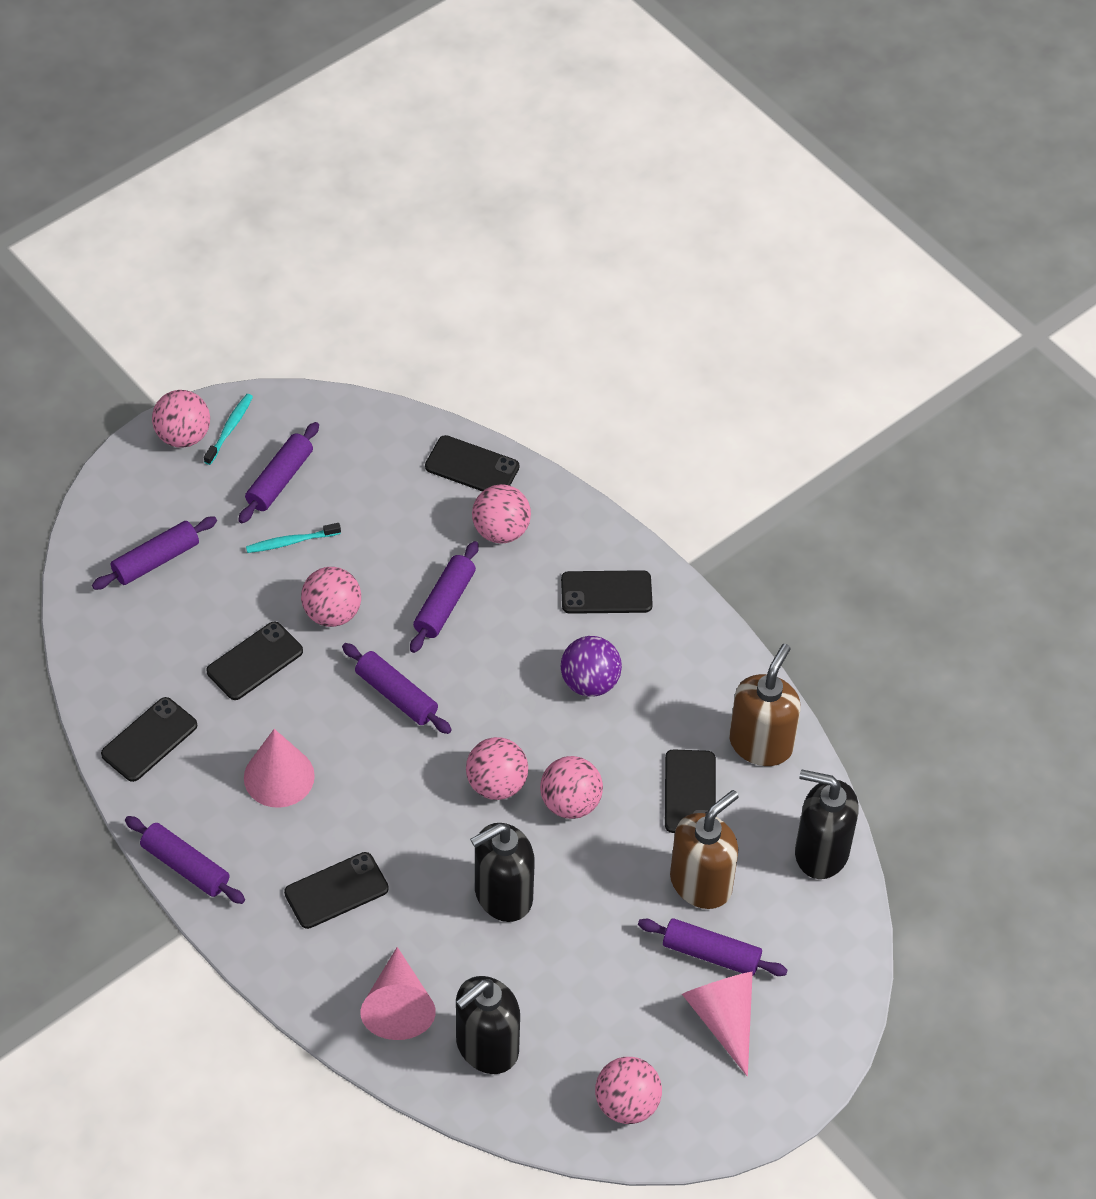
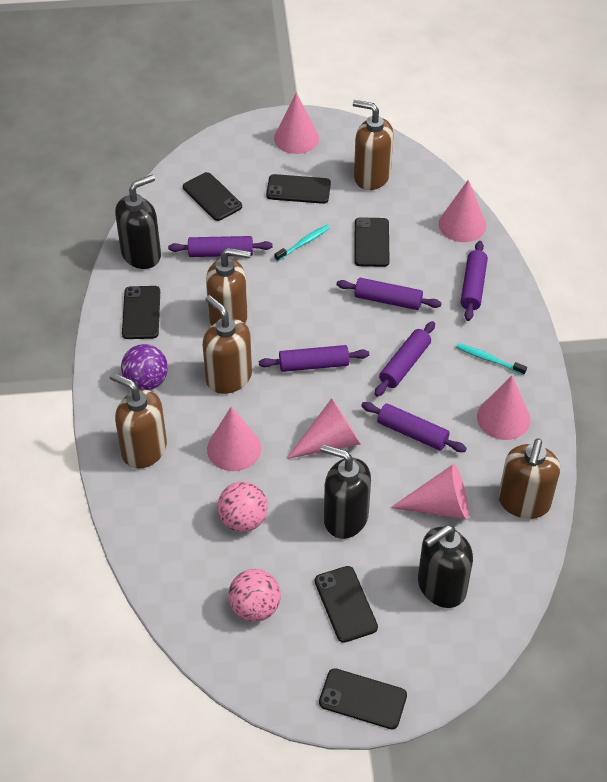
brown soap dispenser: [670,790,739,909] [729,644,801,766] = 2 -> [110,373,167,469] [203,295,252,394] [206,248,251,326] [353,100,393,190] [498,439,560,519] = 5
pink ball: [152,390,210,448] [301,567,361,627] [466,737,528,800] [472,484,531,543] [540,756,603,819] [595,1057,662,1124] = 6 -> [218,482,268,532] [228,569,281,622] = 2
pink cone: [244,729,315,808] [360,947,436,1040] [682,972,753,1076] = 3 -> [207,406,261,471] [274,92,319,154] [286,398,361,459] [390,464,469,519] [439,180,486,242] [477,376,530,440] = 6

